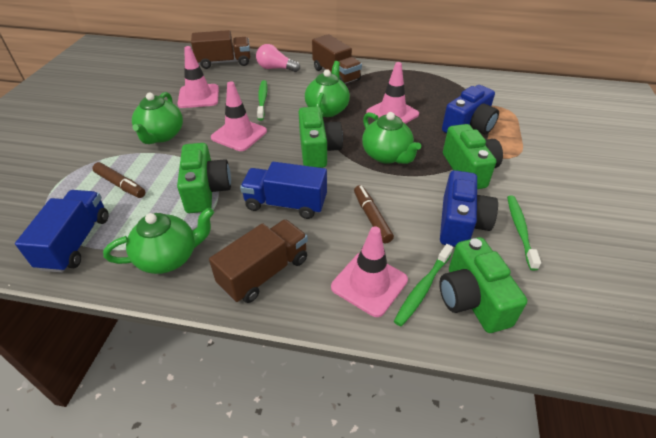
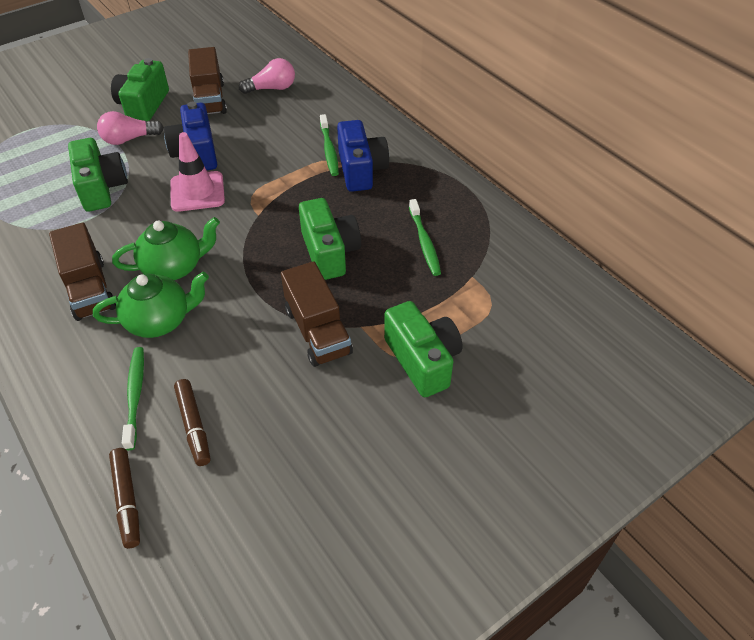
blue truck: [15,190,109,273] [240,162,327,219] = 2 -> none = 0
green teapot: [103,207,214,274] [132,92,183,144] [305,61,350,117] [362,112,421,164] = 4 -> [93,272,209,338] [112,217,220,280] = 2
pink light bulb: [256,44,300,72] = 1 -> [97,111,164,145] [239,58,295,94] = 2
pink traffic cone: [177,46,219,108] [211,82,267,151] [331,226,408,317] [366,62,419,124] = 4 -> [171,132,225,212] = 1

